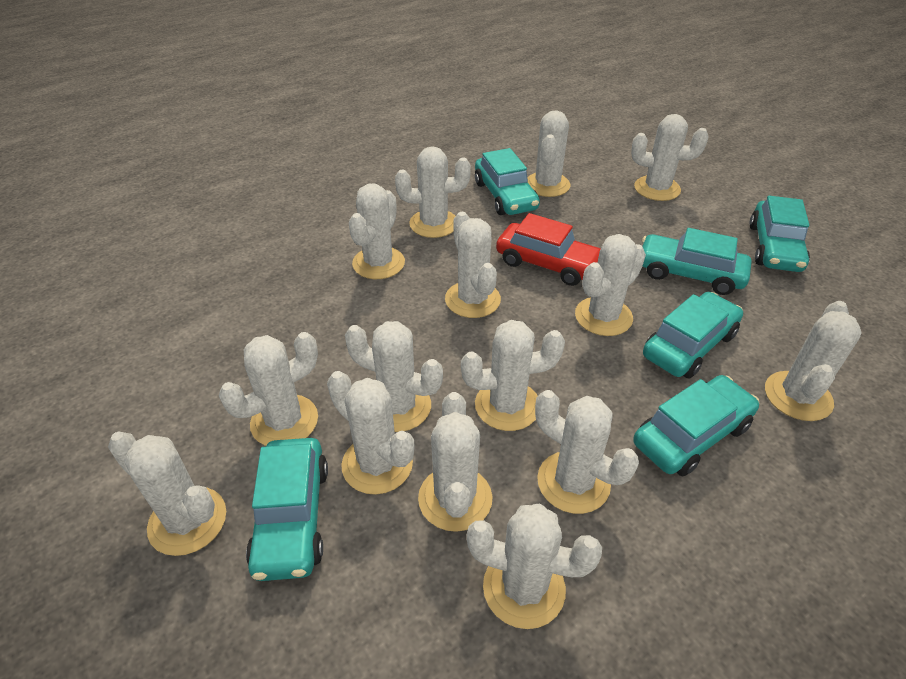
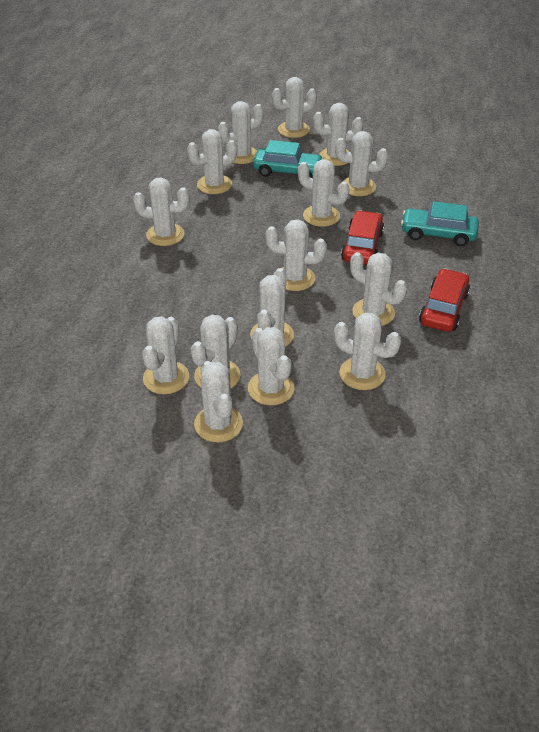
red car: [496,213,600,286] = 1 -> [341,210,384,265] [419,268,470,332] = 2
turquoise car: [246,438,328,581] [475,148,540,215] [633,375,759,477] [642,228,752,295] [643,292,743,378] [750,196,810,272] = 6 -> [253,140,324,178] [401,201,479,246] = 2

